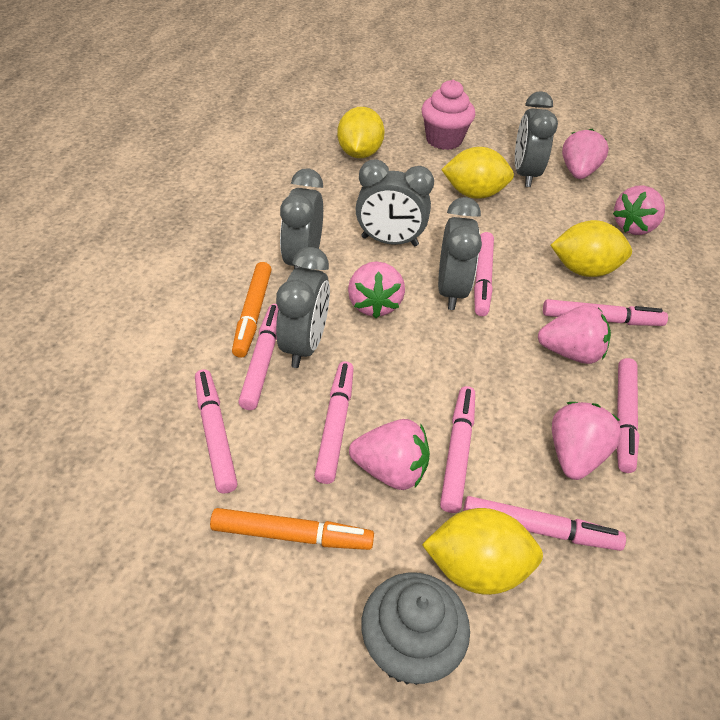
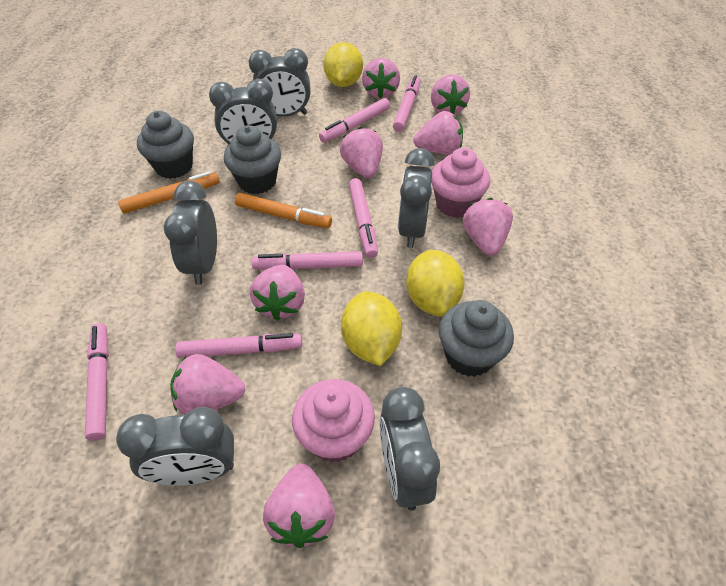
grey clock: [276,247,330,368] [280,168,323,269] [356,160,434,246] [438,197,482,310] [515,91,558,187] = 5 -> [116,407,234,486] [164,181,217,285] [209,79,277,145] [248,48,311,117] [380,387,440,511] [398,148,435,248] = 6
grey cupcake: [361,572,470,685] = 1 -> [137,111,194,179] [224,125,281,194] [439,300,514,377] = 3
pink cupcake: [422,80,475,150] = 1 -> [292,379,375,462] [431,148,490,218] = 2
pink marker: [195,369,238,494] [238,304,278,410] [314,361,354,484] [440,386,475,513] [463,496,626,551] [474,232,494,316] [543,299,668,326] [617,358,639,473] = 8 -> [85,323,109,441] [175,333,302,359] [252,251,363,270] [319,98,390,143] [349,178,378,258] [393,75,421,132] = 6
pink strawberry: [348,261,405,318] [349,419,430,490] [538,305,611,364] [552,402,622,480] [562,129,609,179] [613,185,665,235] = 6 -> [170,354,245,415] [250,265,305,321] [263,463,335,548] [340,127,383,178] [362,58,400,99] [413,111,463,155] [431,75,470,115] [463,198,513,256] = 8
yellow lemon: [337,107,385,158] [422,508,543,595] [441,147,514,199] [551,220,632,277] = 4 -> [323,42,363,87] [341,291,402,366] [406,250,465,316] = 3

